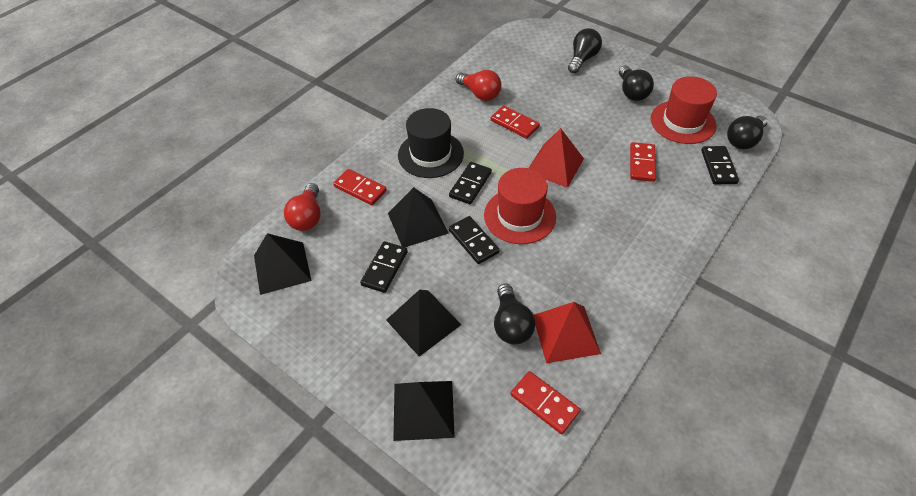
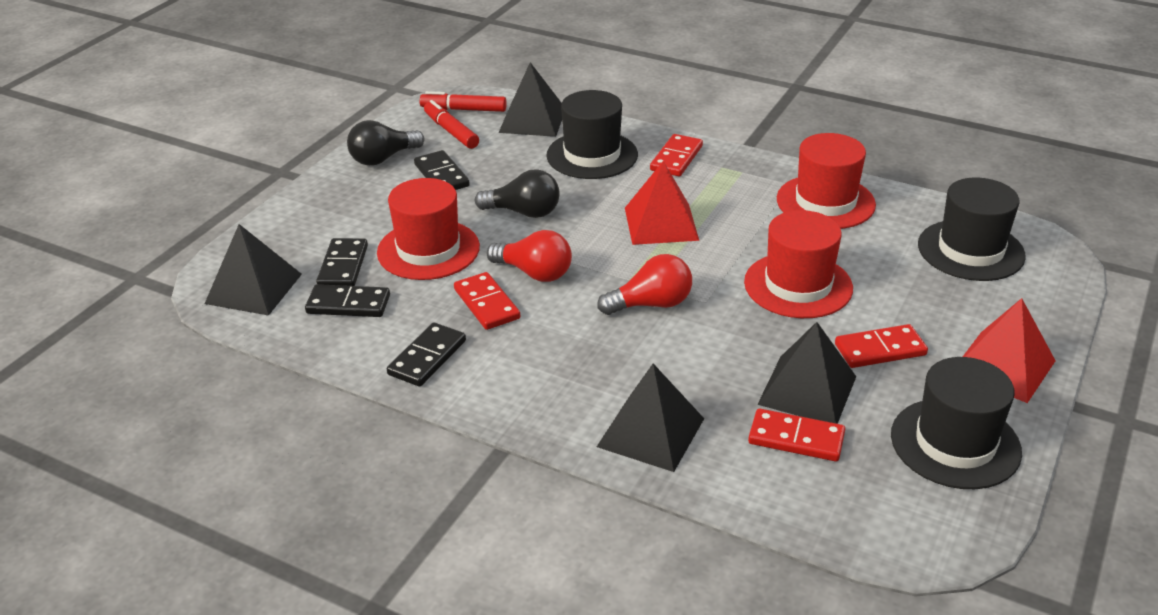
black hat: [398,108,464,178] = 1 -> [546,90,638,179] [891,357,1022,489] [918,178,1026,281] = 3
black light bulb: [494,284,536,344] [568,28,602,73] [619,65,654,101] [727,115,768,149] = 4 -> [347,120,424,166] [475,169,560,218] = 2
red hat: [484,168,556,244] [651,76,717,144] = 2 -> [377,178,480,280] [744,210,853,318] [777,133,876,229] = 3
red marker: none = 0 -> [420,91,507,112] [424,100,479,149] = 2

